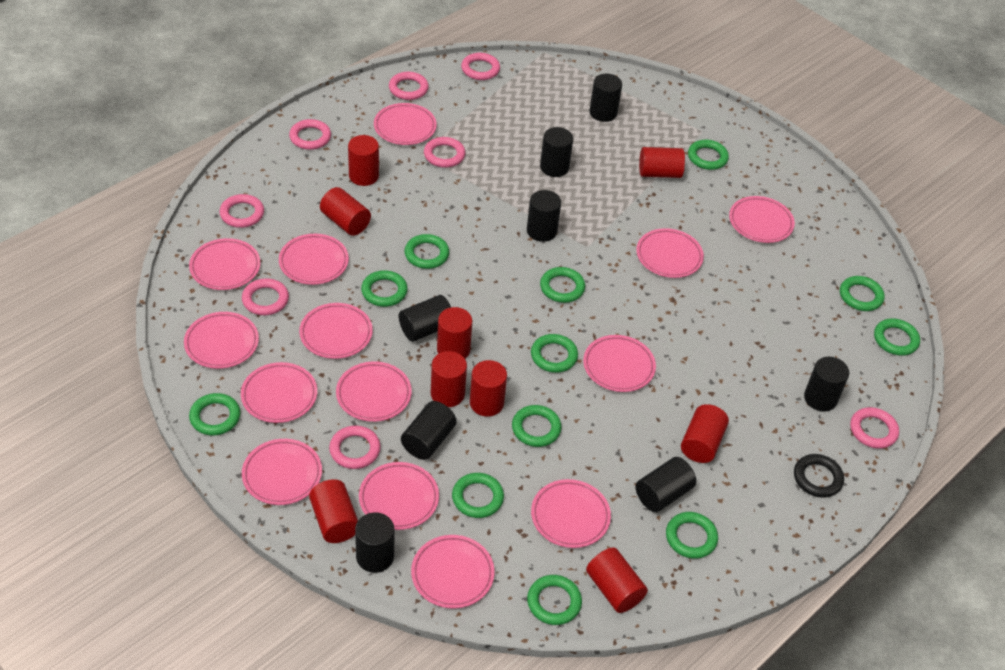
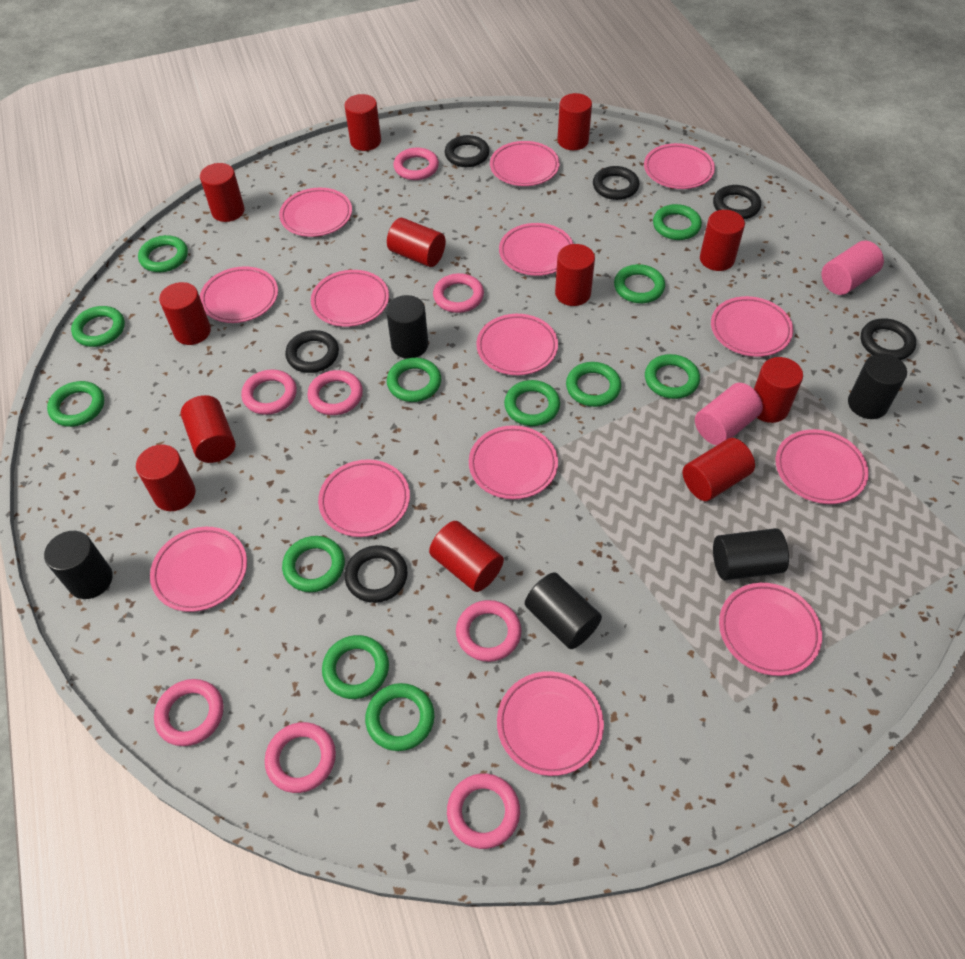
black cylinder: [355,512,394,573] [399,295,451,342] [401,401,457,460] [527,190,561,242] [540,127,573,177] [590,74,622,122] [636,457,696,512] [804,356,849,412] = 8 -> [44,531,113,599] [386,295,428,359] [525,573,602,649] [713,528,789,580] [848,353,907,419] = 5
black ring: [794,454,844,498] = 1 -> [285,330,339,373] [345,545,408,603] [445,135,489,167] [593,166,639,200] [713,185,761,219] [861,318,916,360] = 6
pink cylinder: none = 0 -> [695,383,763,445] [821,241,884,295] = 2
red cylinder: [309,479,358,543] [320,187,371,236] [348,135,379,186] [431,351,467,407] [437,307,472,359] [470,360,507,417] [586,548,648,613] [639,147,685,178] [681,404,729,463] = 9 -> [136,444,195,511] [159,282,211,345] [181,395,236,463] [200,163,245,222] [344,94,381,151] [387,218,446,267] [429,521,504,592] [555,244,595,306] [557,93,592,150] [683,438,755,501] [700,210,745,271] [754,357,803,423] = 12

